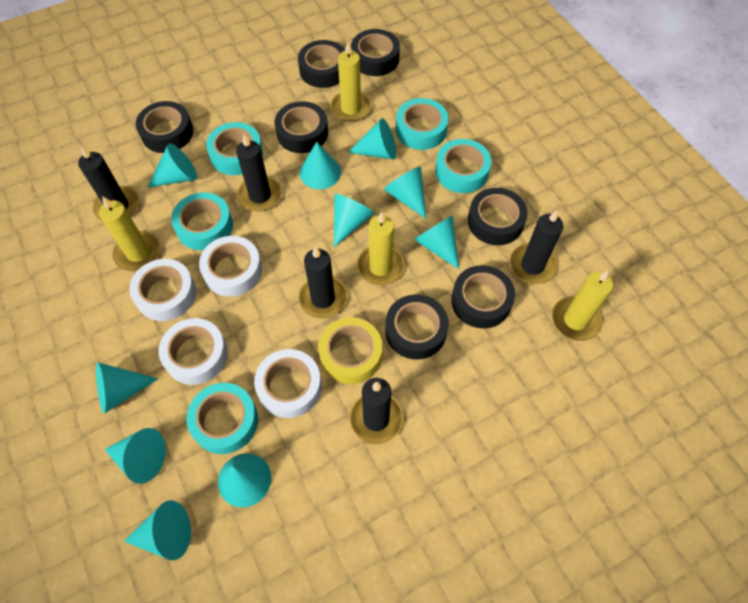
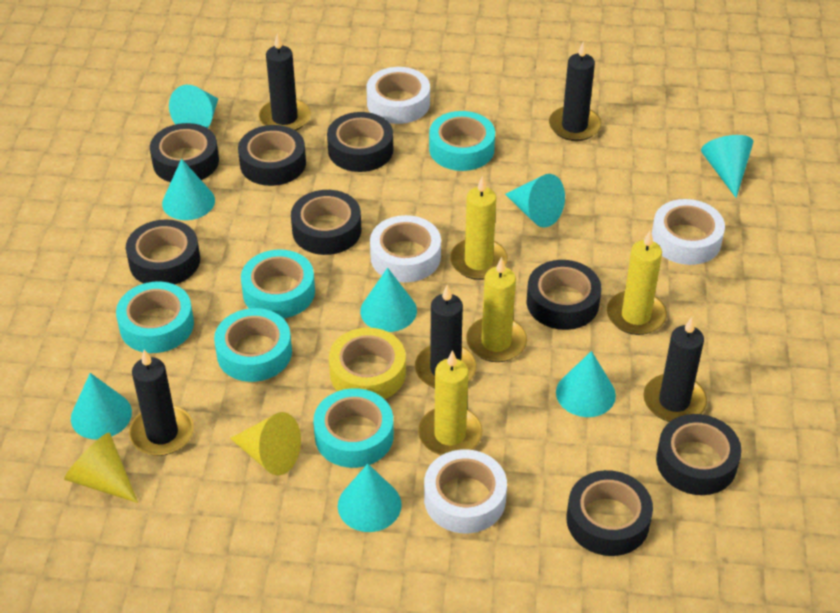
black tape: [136,101,193,153] [274,101,328,153] [298,40,345,88] [351,29,400,76] [385,294,449,360] [451,265,515,328] [468,188,528,245] = 7 -> [126,219,200,284] [150,123,219,182] [238,125,306,186] [291,190,361,255] [327,112,393,172] [527,260,601,330] [567,470,653,556] [656,414,742,495] = 8
turquoise cone: [96,363,158,414] [104,428,166,484] [124,500,191,560] [147,143,197,188] [218,453,271,507] [300,142,341,189] [334,194,374,247] [348,118,396,159] [384,167,426,219] [414,215,459,269] = 10 -> [71,373,132,440] [162,159,215,220] [169,85,218,128] [338,464,402,532] [360,268,417,332] [505,174,565,227] [556,351,616,417] [701,135,753,198] = 8
yellow cone: none = 0 -> [64,433,138,503] [230,412,301,475] = 2

